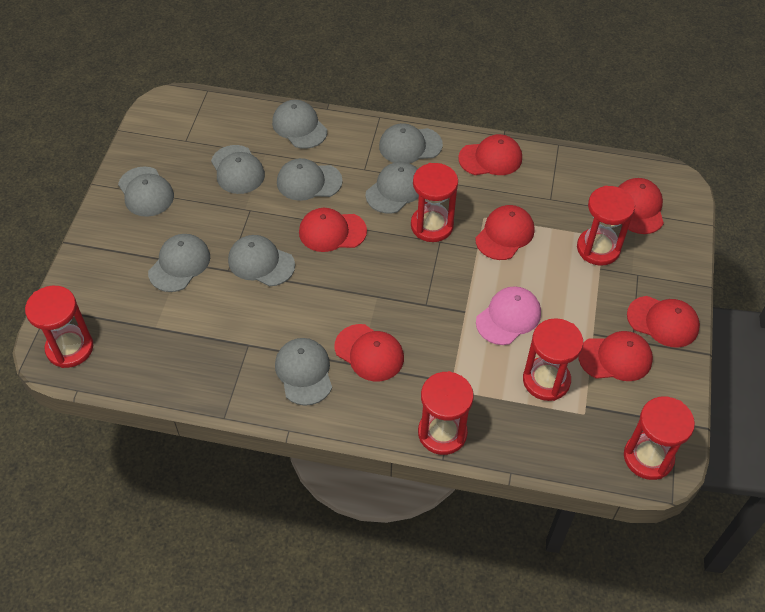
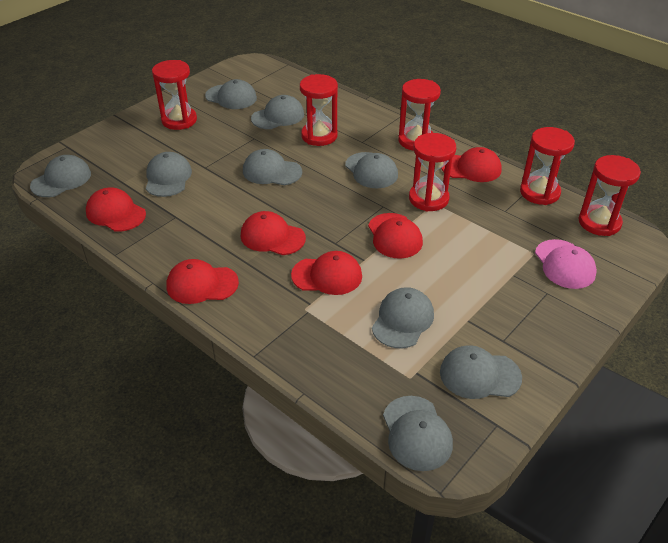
red cap: [299,208,367,252] [335,324,404,381] [458,134,522,175] [475,205,535,260] [578,331,653,381] [619,178,664,234] [627,296,700,347] = 7 -> [86,187,146,232] [166,259,239,304] [241,211,306,255] [291,251,362,295] [368,213,423,259] [441,147,502,182] = 6

